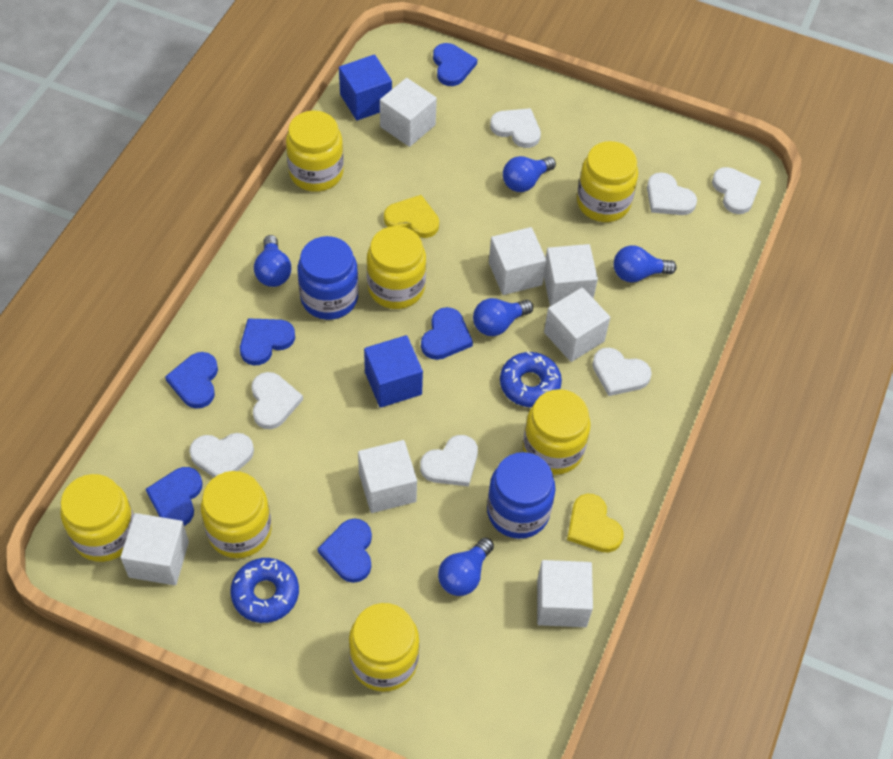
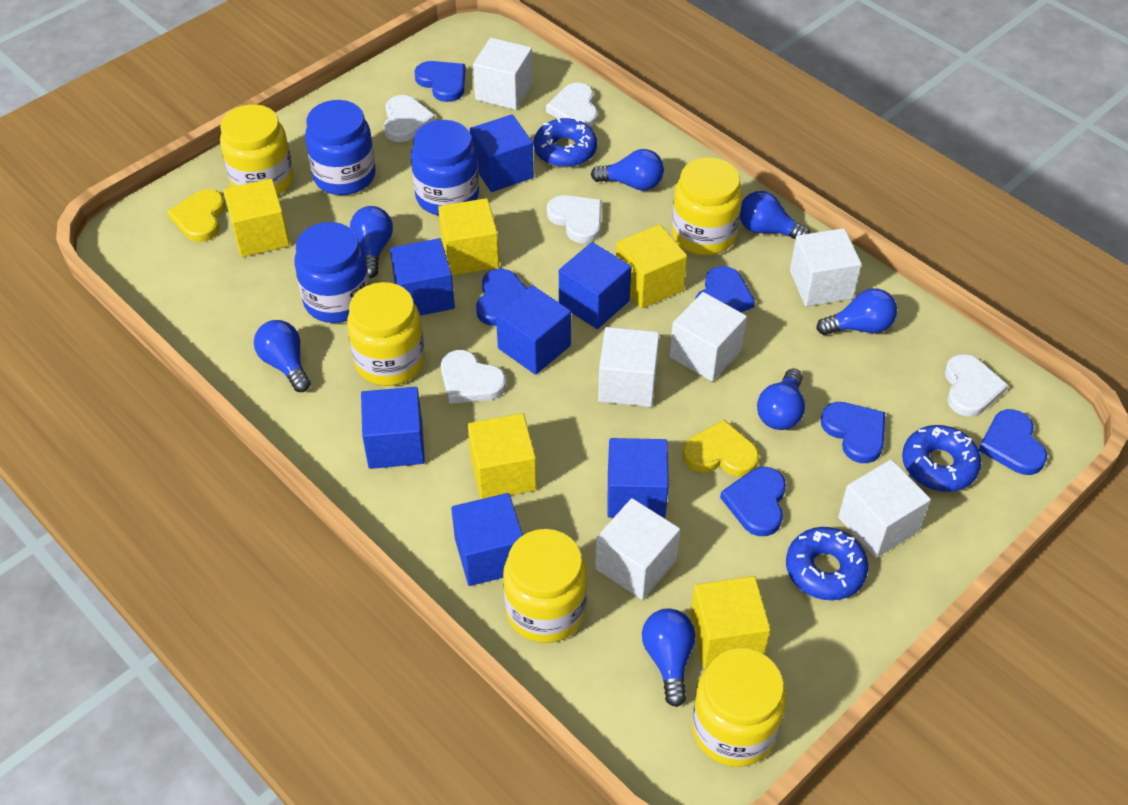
blue cube: [339,55,392,121] [364,335,423,408] = 2 -> [361,387,425,469] [390,238,455,316] [451,493,523,586] [470,114,534,192] [496,285,571,375] [559,242,632,329] [607,438,669,518] = 7
blue donut: [230,558,299,623] [500,352,562,407] = 2 -> [534,118,597,167] [786,527,868,600] [902,425,981,492] = 3
blue jar: [298,236,359,320] [487,452,555,539] = 2 -> [294,222,370,323] [305,100,376,195] [411,120,479,215] = 3
blue light bulb: [254,235,291,287] [438,538,494,596] [473,298,533,336] [503,156,556,192] [614,245,677,282] = 5 -> [254,320,311,392] [350,206,393,278] [591,149,664,191] [642,608,695,707] [740,191,810,239] [757,368,805,430] [816,288,897,335] = 7
white cube: [120,513,189,585] [358,440,417,513] [380,78,437,147] [489,227,547,295] [537,560,593,627] [544,244,598,306] [544,287,610,362] = 7 -> [473,38,533,110] [595,498,680,600] [598,327,660,407] [669,292,747,382] [790,228,862,306] [838,459,931,558] = 6
white heart: [189,433,254,477] [251,372,303,429] [420,435,478,487] [490,108,541,148] [592,348,652,396] [647,172,697,215] [712,167,761,214] = 7 -> [384,95,436,142] [441,350,506,404] [546,83,598,127] [547,195,602,243] [945,354,1008,417] = 5
yellow cube: none = 0 -> [223,178,290,257] [438,198,499,275] [468,413,537,499] [616,224,687,309] [690,576,771,668] = 5
yellow jar: [60,474,134,562] [201,471,272,558] [286,110,344,192] [349,603,419,692] [367,226,426,309] [523,389,591,475] [577,141,638,222] = 7 -> [220,104,293,195] [347,282,425,386] [503,529,587,643] [672,157,742,255] [692,648,786,767] = 5

